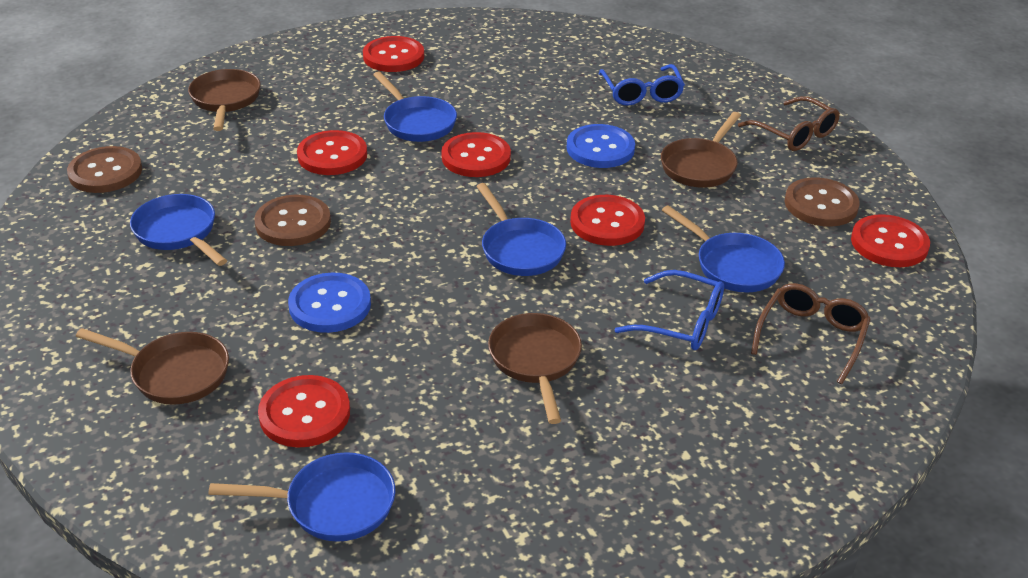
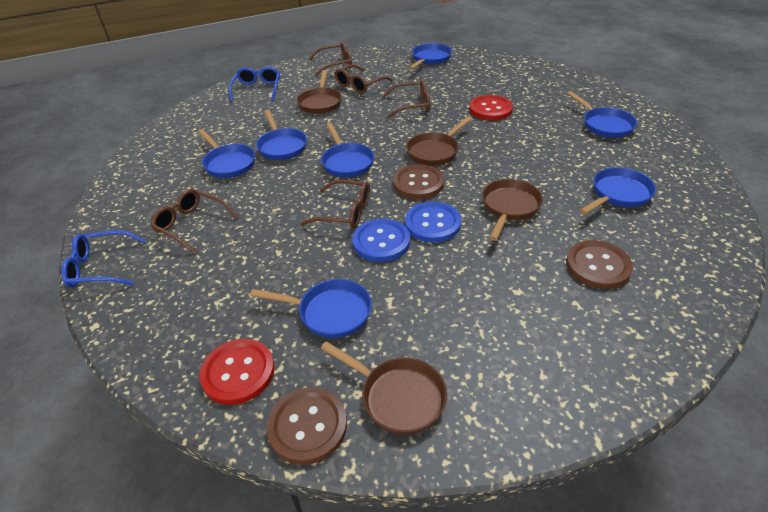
blue pan: [130,194,227,266] [208,452,395,541] [373,71,457,142] [476,183,566,276] [662,205,785,292] = 5 -> [198,129,255,178] [250,279,372,338] [256,110,307,160] [321,123,374,178] [409,43,452,70] [567,91,637,138] [579,167,656,215] = 7
brown glasses: [738,96,840,151] [751,283,871,384] = 2 -> [151,189,238,254] [301,180,370,229] [309,41,352,76] [335,64,393,94] [382,79,430,119] = 5
red button: [258,375,350,448] [297,130,367,175] [363,36,424,72] [441,132,511,177] [570,195,645,246] [851,214,930,267] = 6 -> [199,339,275,405] [469,95,513,120] = 2

